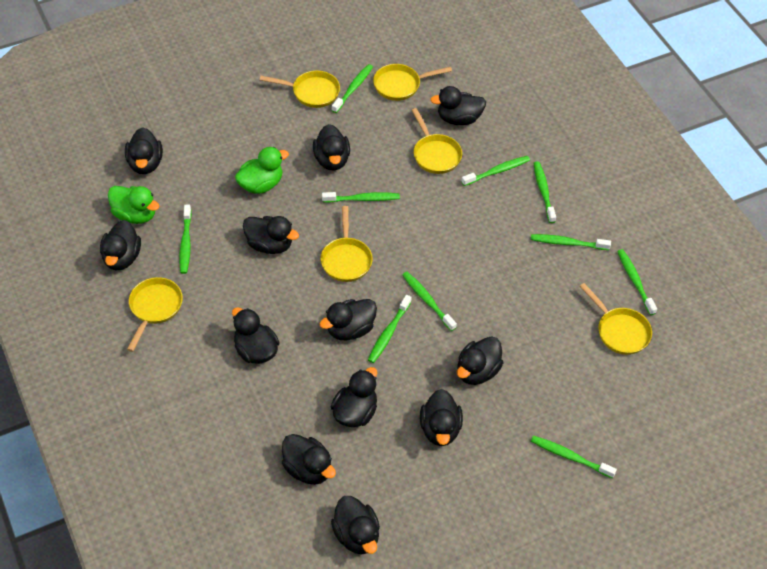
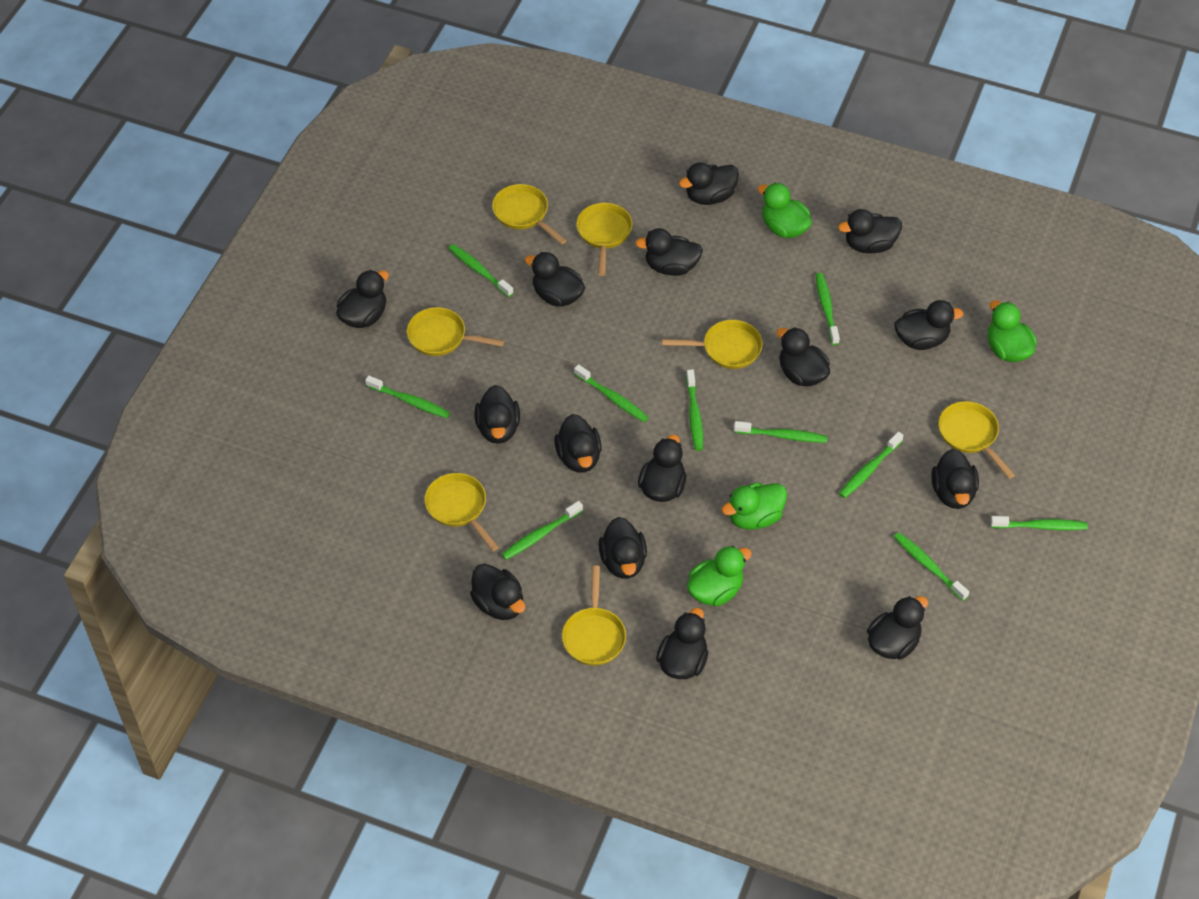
black duck: [100,220,141,270] [125,127,163,174] [232,307,280,364] [243,216,299,254] [282,434,336,485] [313,124,350,171] [320,299,377,341] [331,367,378,427] [331,496,380,555] [420,389,463,446] [430,86,486,125] [457,336,503,385] = 12 -> [336,270,389,328] [470,564,525,620] [474,385,520,444] [525,252,585,306] [554,414,602,473] [598,517,647,579] [635,228,703,276] [638,435,686,502] [656,608,708,679] [679,163,739,205] [776,327,830,386] [838,209,902,254] [867,596,928,660] [894,300,964,350] [931,448,979,509] = 15
green duck: [108,186,159,224] [235,147,289,194] = 2 -> [687,546,752,606] [722,483,787,530] [758,183,812,238] [988,300,1037,362] = 4
yellow pan: [127,277,183,352] [260,71,340,108] [321,206,373,282] [373,64,452,101] [411,108,462,174] [579,283,652,355] = 6 -> [407,307,504,356] [424,473,499,551] [492,184,567,244] [562,566,626,666] [576,203,633,276] [662,320,763,369] [938,401,1015,479] = 7

